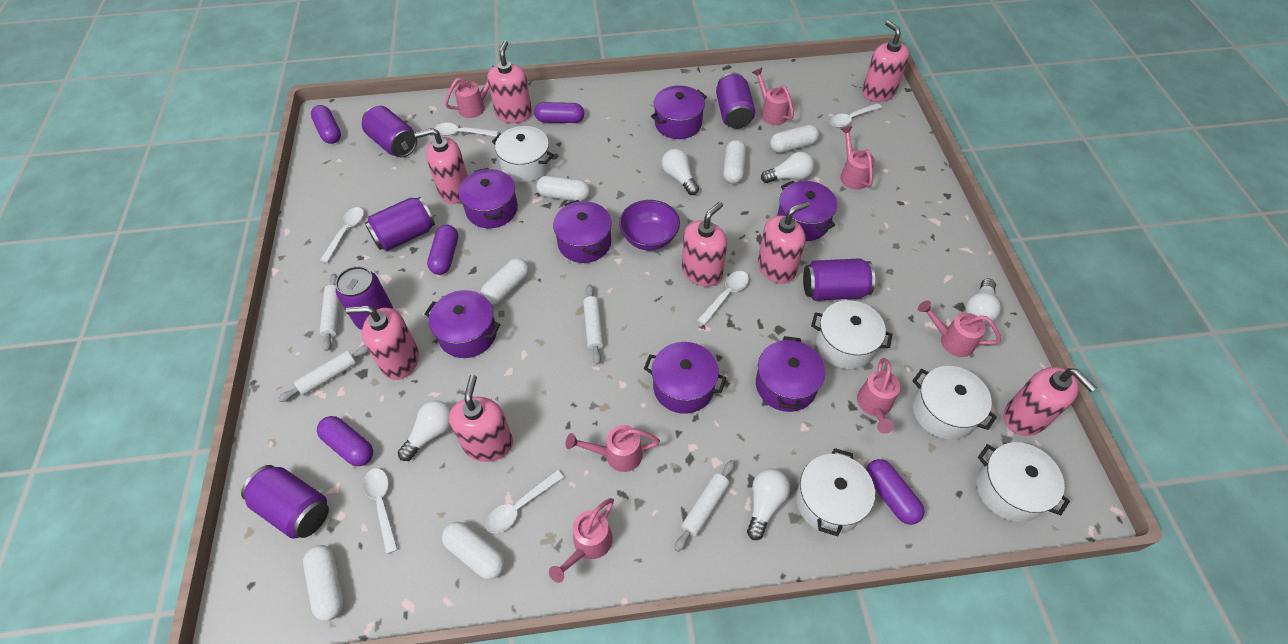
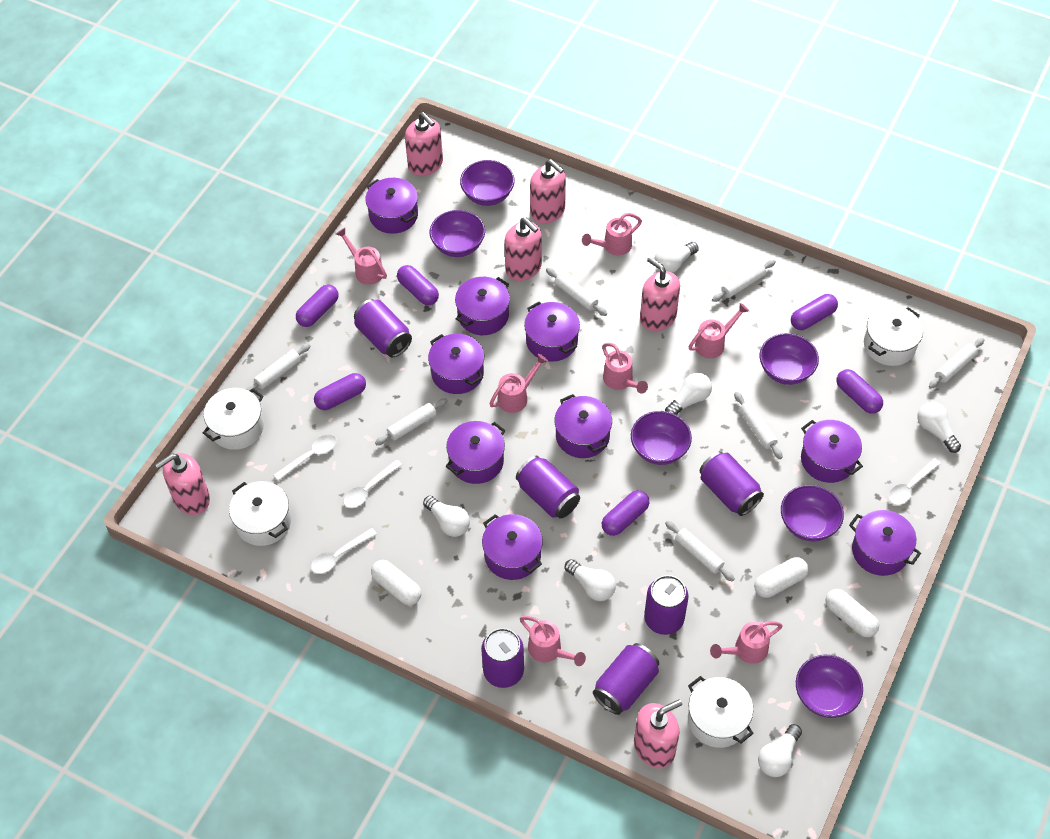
pink soap dispenser: [346,306,419,380] [414,128,468,204] [449,375,513,462] [487,41,532,123] [682,202,727,287] [758,201,809,284] [862,20,909,102] [1004,367,1097,436] = 8 -> [155,453,210,515] [405,112,443,176] [504,217,542,281] [530,159,566,224] [634,699,682,768] [640,257,680,331] = 6
purple bowl: [619,200,680,250] = 1 -> [430,210,485,257] [460,160,515,206] [631,411,692,465] [760,333,819,385] [781,485,844,541] [796,655,863,718] = 6
purple capsule: [311,105,341,144] [317,416,373,466] [427,225,458,275] [534,102,584,123] [866,459,925,525] = 5 -> [296,284,339,327] [314,373,366,410] [397,265,439,305] [602,490,649,536] [791,294,838,330] [837,369,883,414] = 6
purple pot: [424,290,500,358] [458,168,518,228] [553,200,612,263] [644,342,726,414] [651,86,707,139] [756,336,825,412] [777,181,837,241] = 7 -> [365,178,418,234] [428,334,484,394] [446,421,506,484] [455,277,510,335] [482,514,543,580] [524,302,580,362] [555,394,612,458] [801,420,863,483] [849,510,921,576] = 9
white capsule: [303,545,344,621] [442,522,505,580] [480,258,529,305] [536,176,590,201] [723,140,746,184] [770,125,819,153] = 6 -> [371,560,421,605] [754,557,809,598] [825,589,879,637] = 3
white light bulb: [398,400,451,461] [662,149,699,195] [747,469,790,540] [761,152,814,183] [965,278,1001,324] = 5 -> [423,496,470,537] [565,559,616,601] [654,242,699,273] [665,373,712,415] [758,724,802,777] [917,402,961,453] = 6
white pot: [492,126,554,182] [796,448,875,536] [811,300,892,369] [912,366,997,440] [976,442,1070,522] = 5 -> [203,388,264,450] [229,481,291,546] [688,676,754,748] [864,306,923,366] = 4
white rolling pin: [278,345,369,402] [319,273,340,351] [583,284,604,364] [675,460,735,552] = 4 -> [246,343,311,393] [375,398,448,445] [546,268,607,316] [665,521,735,582] [712,260,776,302] [734,392,783,459] [929,338,984,389] = 7
white spoon: [320,207,364,263] [363,468,398,554] [434,123,498,136] [486,470,564,533] [697,271,749,325] [830,103,882,128] = 6 -> [274,435,337,481] [311,528,377,574] [343,460,402,508] [888,458,941,505] = 4

